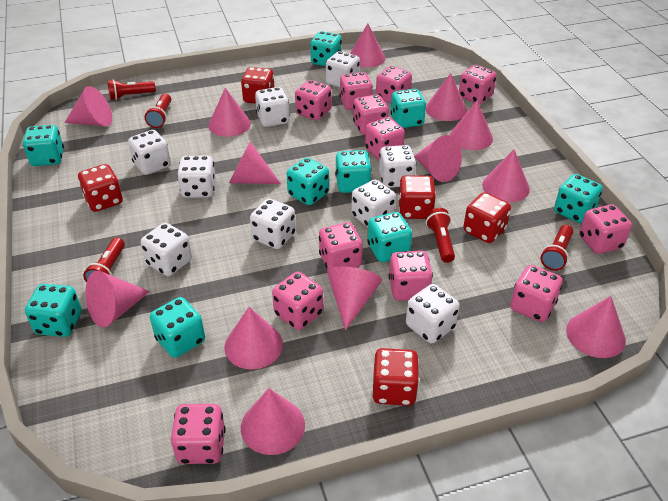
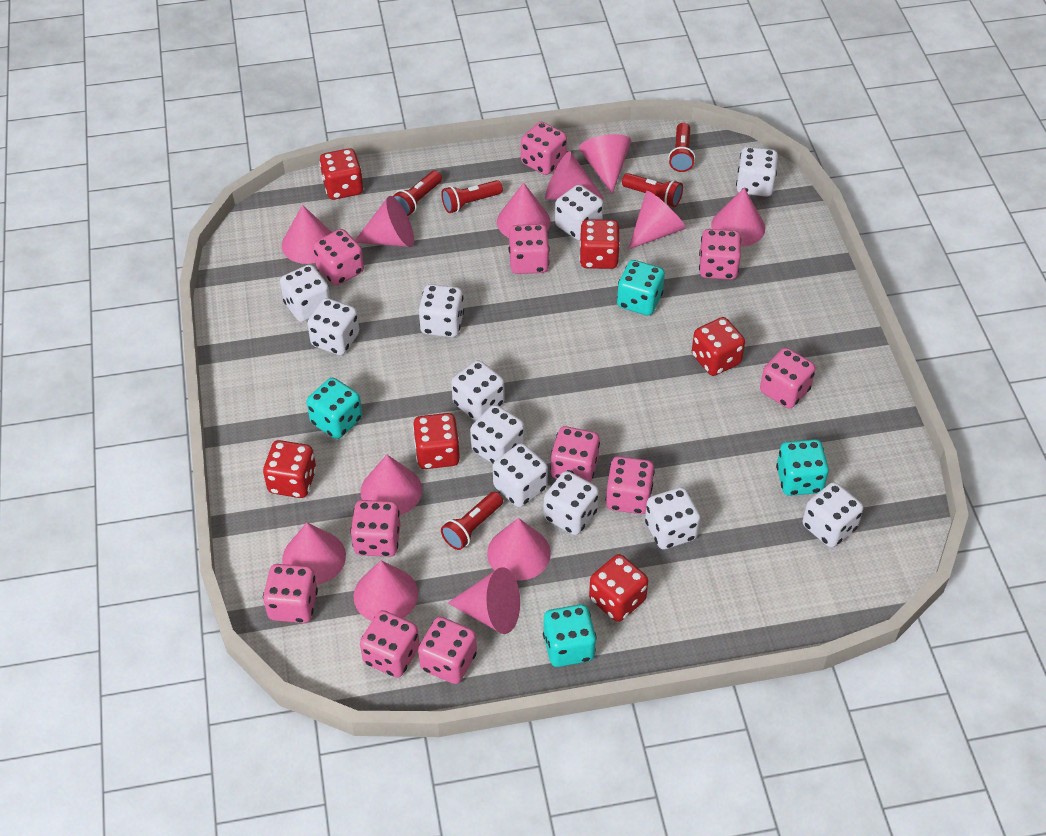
pink cone: [64,86,112,126] [85,270,150,328] [208,88,251,137] [224,307,283,369] [229,142,281,184] [241,388,305,455] [327,267,382,330] [350,24,385,68] [414,135,462,182] [426,73,467,121] [450,101,493,150] [482,149,530,202] [566,296,626,358] = 13 -> [282,205,332,264] [282,522,346,585] [353,560,418,621] [355,196,414,247] [361,455,422,515] [448,567,520,634] [487,518,551,581] [497,182,550,238] [545,151,604,200] [579,134,631,194] [628,191,686,250] [711,188,765,246] = 12
pink dice: [171,404,226,464] [272,272,323,330] [295,80,331,121] [319,222,363,270] [339,72,373,110] [353,94,389,135] [365,117,405,160] [376,66,412,104] [389,251,433,301] [459,65,497,104] [510,265,563,322] [579,204,632,254] = 12 -> [263,564,318,623] [313,229,364,286] [350,500,401,557] [360,610,419,678] [418,617,477,684] [509,224,550,274] [521,122,567,175] [550,426,600,482] [606,456,655,514] [699,229,741,280] [760,348,816,409] = 11
red dice: [78,164,123,212] [241,67,275,104] [372,348,419,406] [398,175,436,219] [463,192,511,243] = 5 -> [263,440,316,498] [319,148,363,200] [413,413,460,469] [579,219,620,269] [589,554,648,622] [692,317,745,376] = 6
turquoise dice: [23,125,64,166] [25,284,82,337] [150,297,205,358] [287,158,329,205] [310,31,342,66] [335,150,372,193] [367,212,412,262] [390,89,426,128] [554,174,602,223] = 9 -> [307,378,362,439] [543,604,597,667] [617,260,665,316] [776,439,829,496] = 4
white dice: [128,130,171,175] [141,223,192,276] [177,156,216,198] [250,198,296,249] [255,87,290,127] [326,51,360,88] [351,180,396,227] [379,145,416,188] [406,284,460,343] = 9 -> [280,264,330,322] [307,298,359,355] [419,284,464,337] [451,360,505,421] [470,405,524,464] [493,443,548,507] [544,471,599,535] [555,185,603,240] [645,487,700,549] [736,147,778,197] [803,482,863,547] = 11

